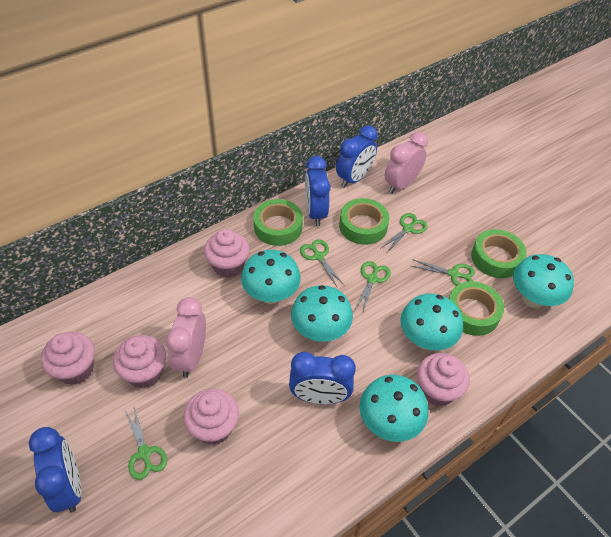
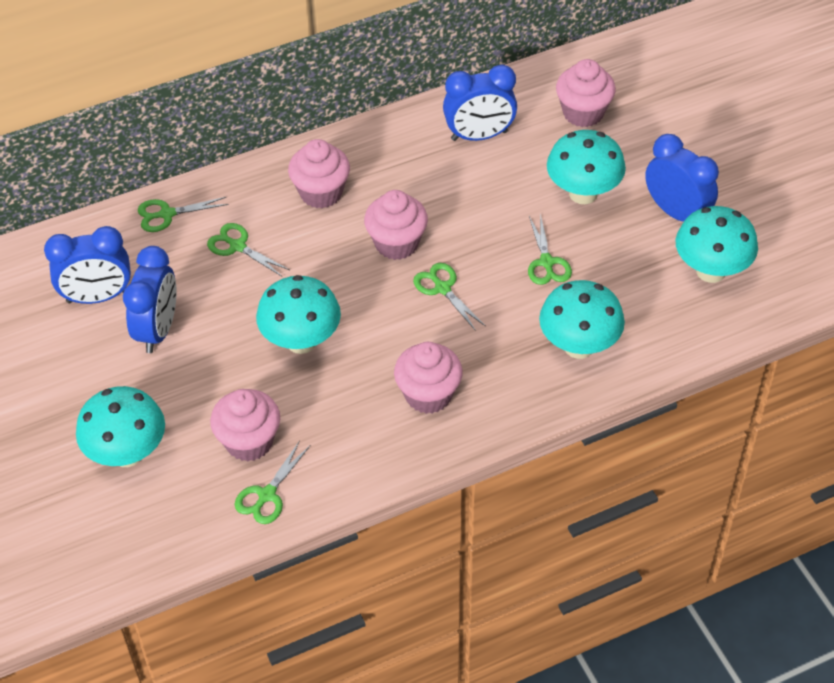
green tape: [253,199,303,246] [339,198,389,245] [449,281,504,336] [471,229,527,278] = 4 -> none = 0
pink clock: [166,297,206,377] [385,132,428,194] = 2 -> none = 0

